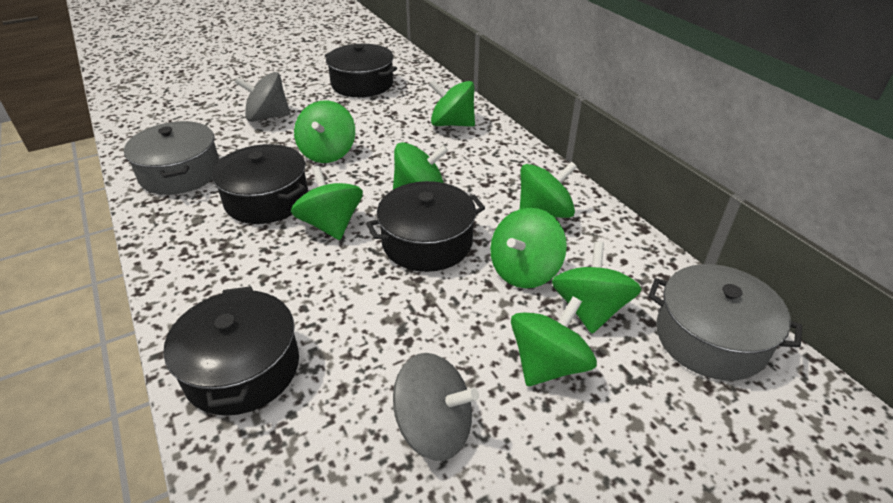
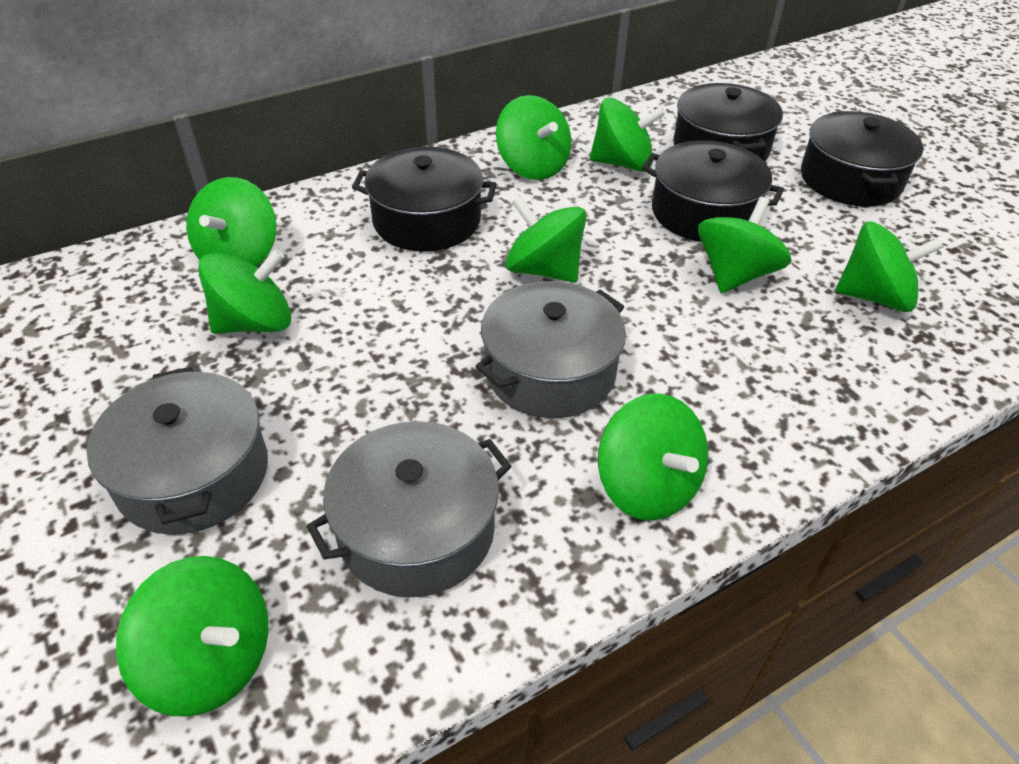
green spinning top: [291,166,363,240] [294,100,355,163] [393,142,448,189] [429,80,475,127] [490,208,567,288] [511,297,597,386] [520,161,577,218] [552,242,641,334] = 8 -> [116,556,268,717] [186,177,276,267] [198,249,291,334] [496,95,571,180] [505,196,587,283] [590,98,665,172] [598,394,708,521] [698,197,791,293] [836,222,944,312] = 9
grey pot: [124,121,219,195] [648,264,802,380] = 2 -> [86,367,268,535] [306,421,511,598] [475,281,626,418] = 3
grey spinning top: [235,72,290,122] [393,353,479,461] = 2 -> none = 0

